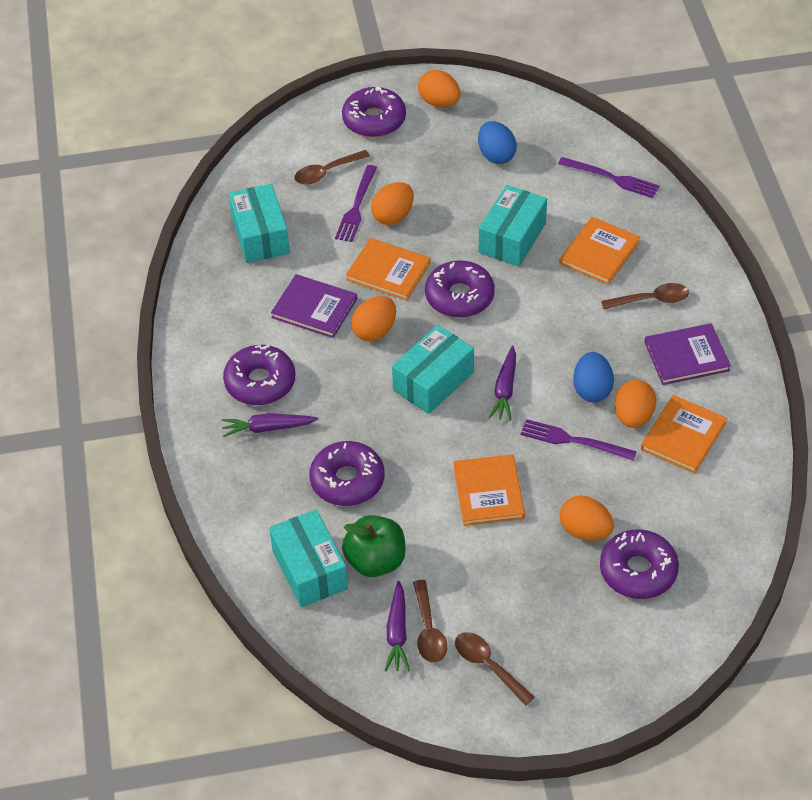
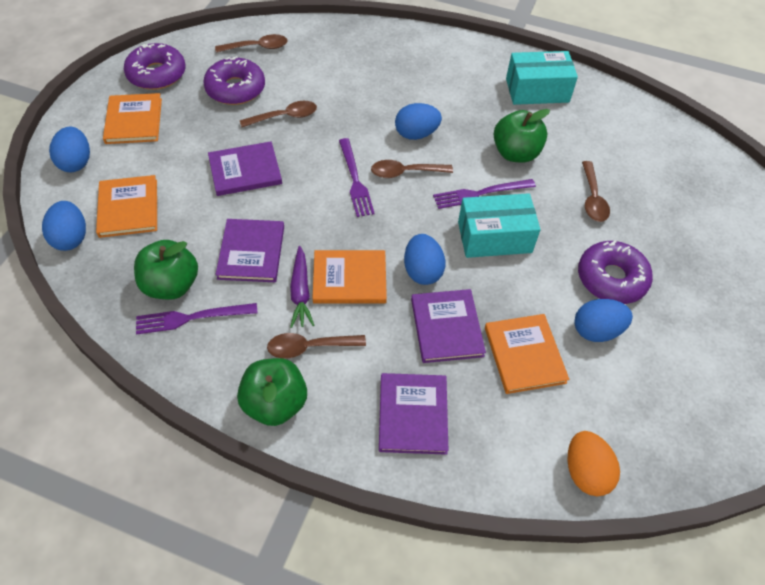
blue egg: [478,121,517,164] [573,352,614,402] = 2 -> [42,201,86,251] [49,127,90,172] [395,103,442,140] [404,234,446,285] [574,299,633,342] = 5
brown spoon: [294,150,370,185] [413,580,447,663] [455,632,535,706] [601,283,689,309] = 4 -> [215,34,288,53] [240,101,317,127] [267,333,366,358] [371,160,453,178] [582,161,610,222] = 5
green apple: [342,515,405,577] = 1 -> [134,240,198,300] [237,358,307,426] [494,109,550,163] = 3
orange egg: [351,296,396,341] [371,182,414,225] [418,70,461,107] [560,496,614,541] [615,380,656,428] = 5 -> [568,431,620,496] = 1
purple book: [271,274,357,338] [644,323,731,385] = 2 -> [208,142,282,196] [215,219,284,282] [379,373,448,455] [411,289,486,363] = 4
purple carrot: [222,413,319,437] [385,581,410,671] [489,345,516,421] = 3 -> [290,246,314,328] = 1
purple donut: [223,345,295,405] [309,441,384,506] [342,87,406,137] [425,261,495,318] [600,529,679,599] = 5 -> [124,43,185,90] [203,56,265,105] [578,240,653,304] = 3
turquoise box: [229,184,290,263] [269,510,348,607] [392,325,474,414] [479,185,547,266] = 4 -> [458,193,541,258] [506,51,578,105] = 2

